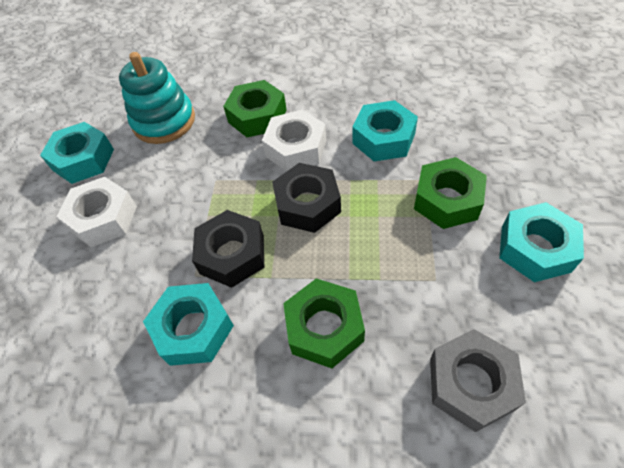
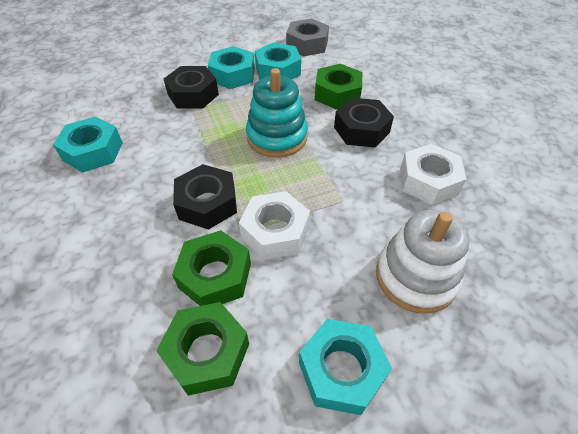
black nut: [192,210,264,288] [272,163,341,233] = 2 -> [164,66,219,109] [173,164,237,230] [334,98,394,147] = 3
white stacking toy: none = 0 -> [376,210,470,314] = 1

